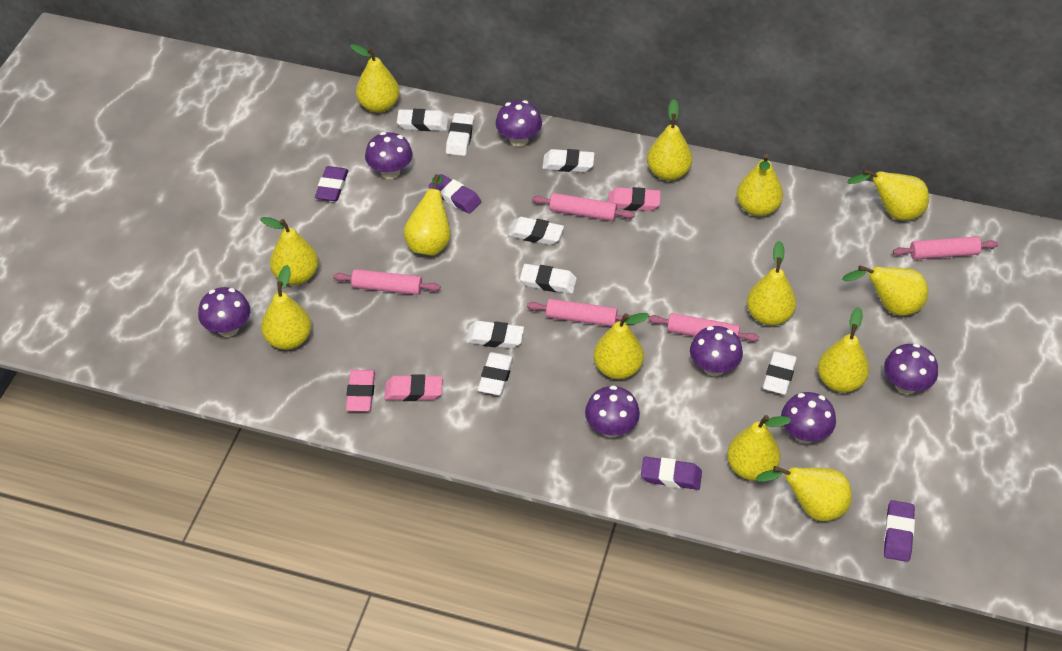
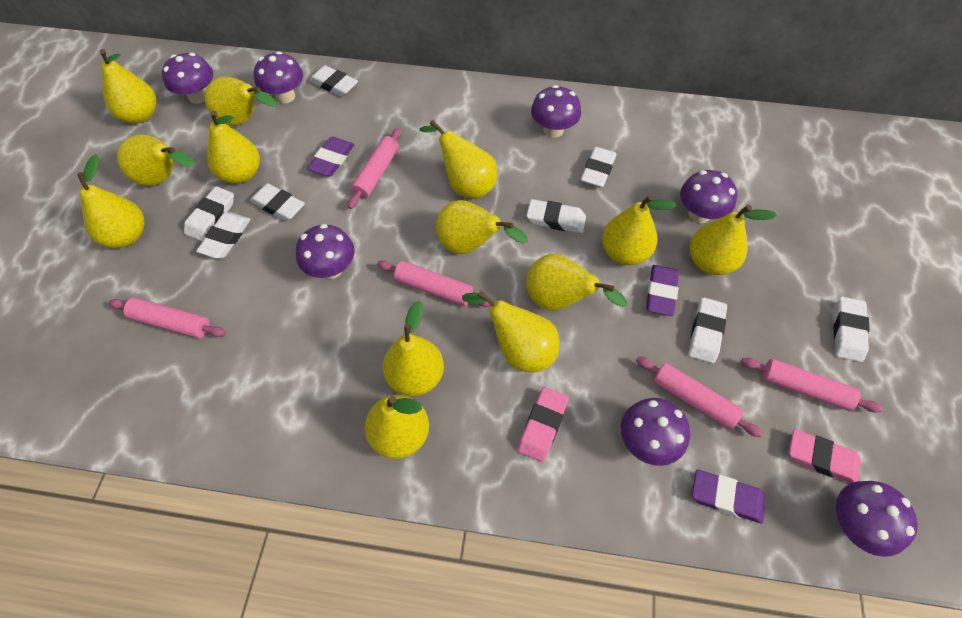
pink eraser: [346,370,375,411] [384,374,442,401] [608,187,661,211] = 3 -> [518,387,569,462] [789,429,861,483] = 2
purple eraser: [315,166,348,201] [429,174,481,214] [641,457,702,490] [884,500,915,562] = 4 -> [307,137,354,177] [646,265,679,316] [692,470,766,523] = 3

